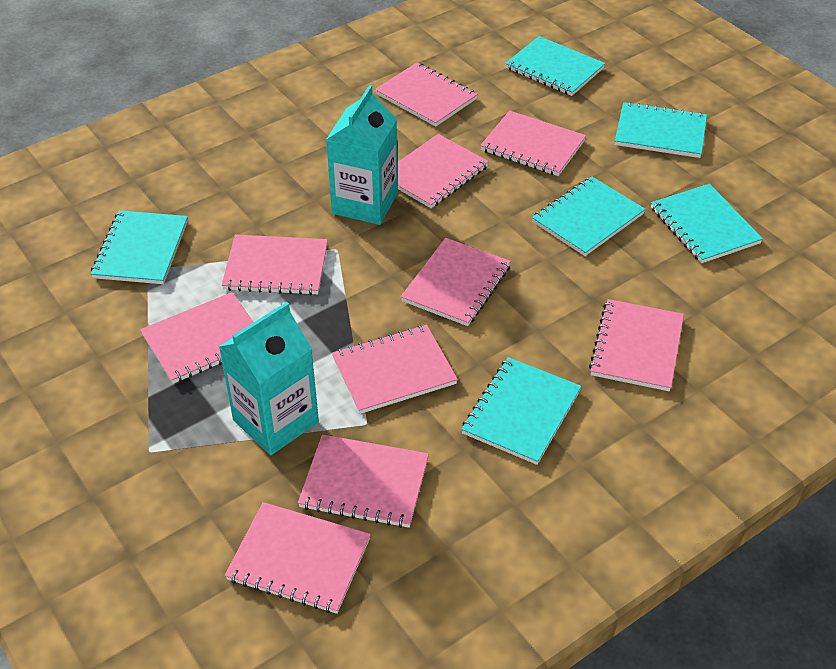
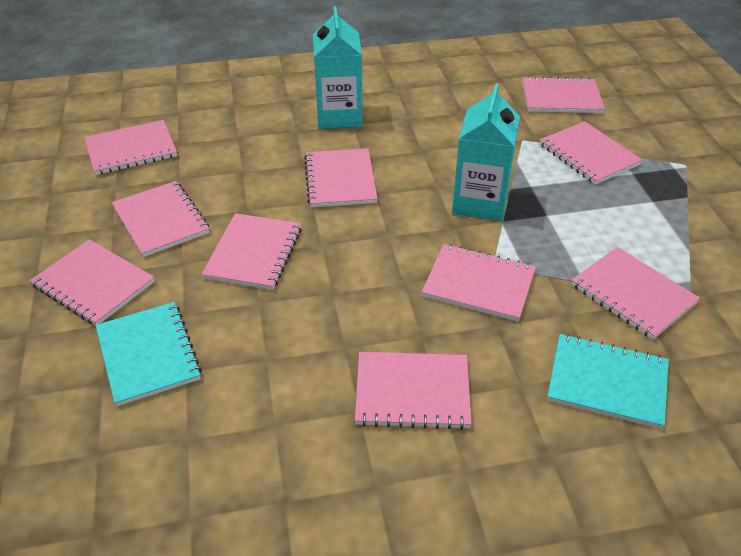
turquoise notebook: [91,210,188,284] [461,357,582,465] [505,36,605,96] [532,177,646,256] [615,102,707,158] [651,184,763,263] = 6 -> [96,302,202,406] [547,334,669,429] = 2

